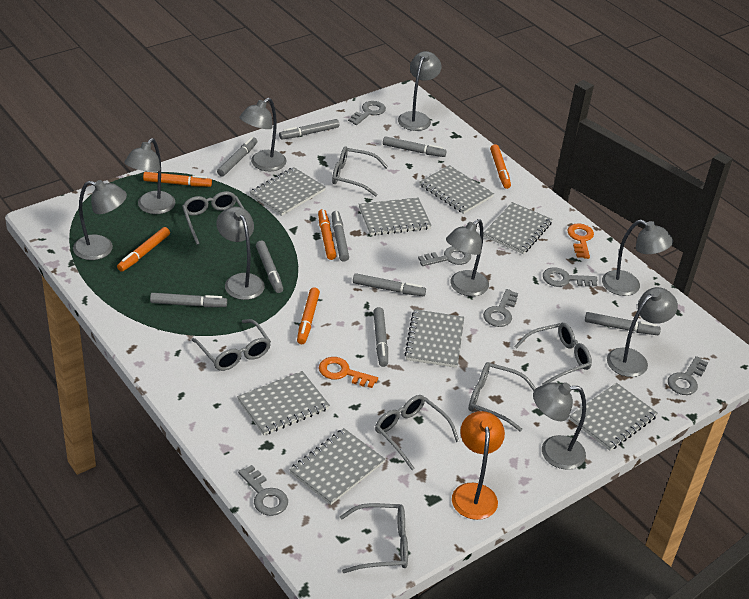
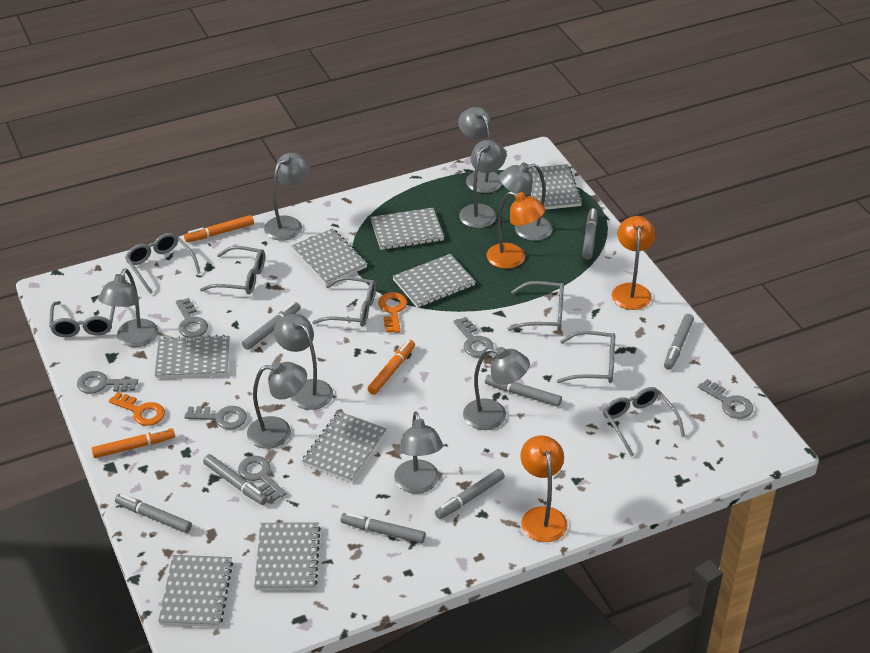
grey marker: [150,293,227,307] [217,137,257,177] [256,241,283,293] [279,119,339,139] [332,211,349,261] [353,273,426,296] [373,307,388,367] [383,136,447,157] [585,312,661,335] = 9 -> [115,494,192,533] [203,454,268,505] [242,302,301,350] [341,513,426,543] [435,469,505,519] [485,375,562,407] [582,208,597,260] [664,314,694,370] = 8
orange lamp: [452,411,505,520] = 1 -> [487,191,545,269] [520,435,568,542] [612,216,656,310] = 3
orange marker: [117,227,170,272] [143,172,212,187] [297,288,320,344] [318,209,337,260] [490,144,511,189] = 5 -> [91,428,175,458] [184,215,254,242] [367,340,415,395] = 3

